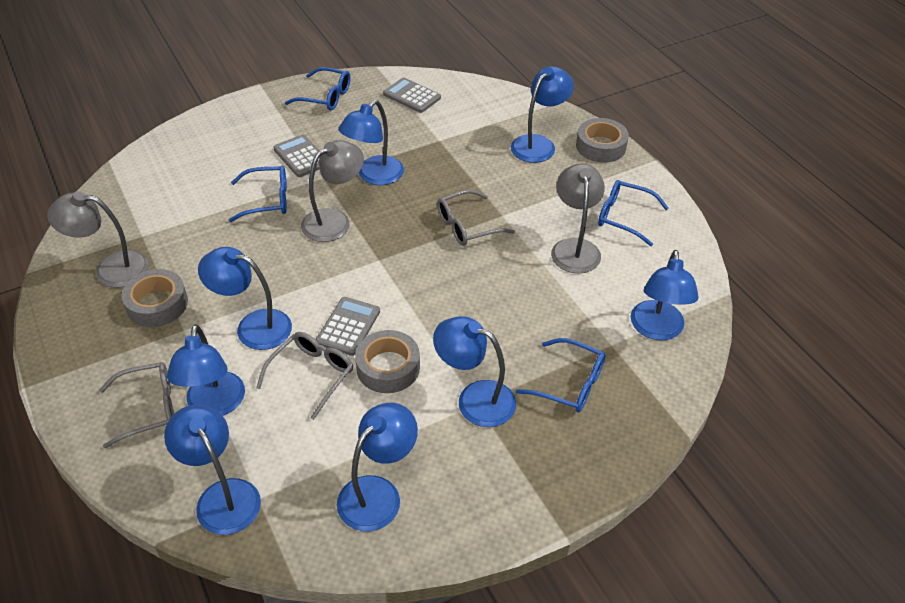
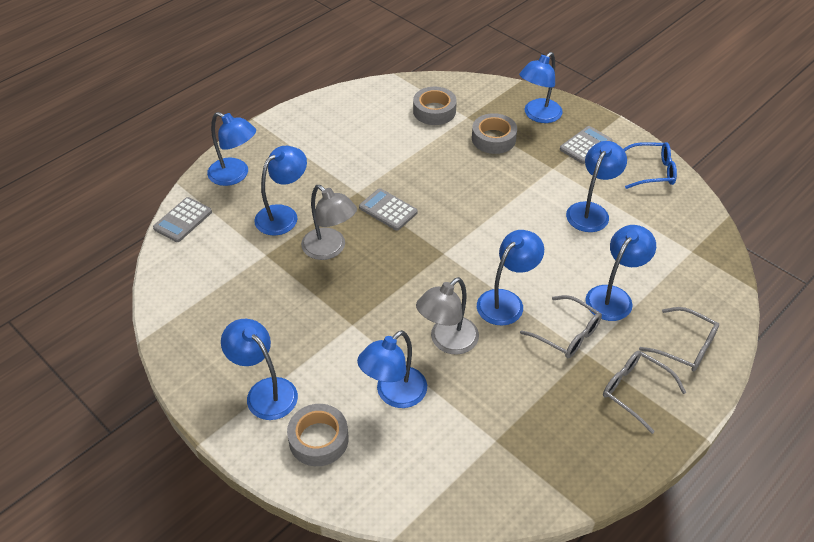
blue glasses: [229,166,287,222] [285,67,351,111] [516,338,605,413] [598,180,669,246] = 4 -> [623,142,677,189] = 1
grey lamp: [47,191,149,288] [301,140,364,242] [551,163,605,274] = 3 -> [301,185,357,260] [416,277,479,355] = 2

